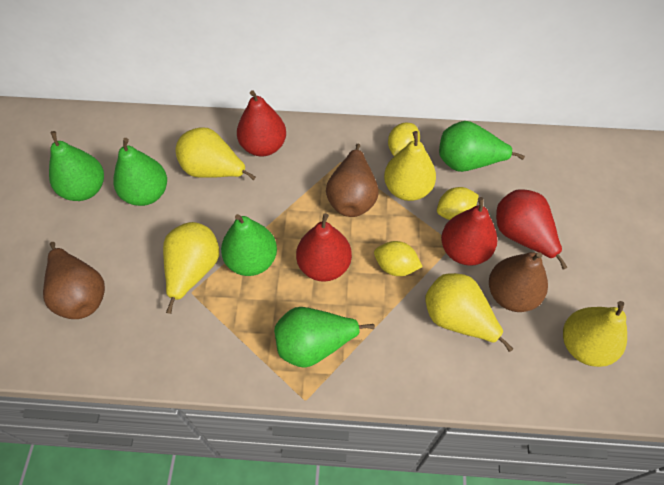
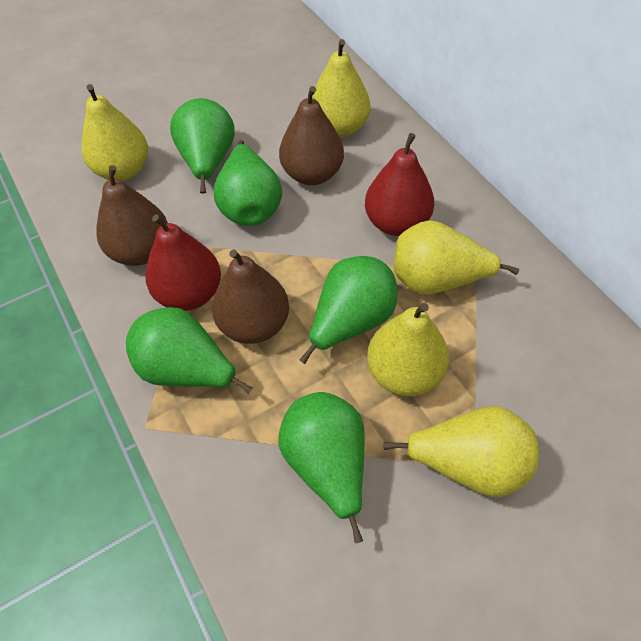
red pear: [237,90,286,156] [296,213,352,282] [441,197,498,266] [496,189,568,269] = 4 -> [145,214,221,311] [365,133,434,236] = 2
yellow lemon: [374,241,423,276] [388,123,420,156] [437,187,479,220] = 3 -> none = 0

